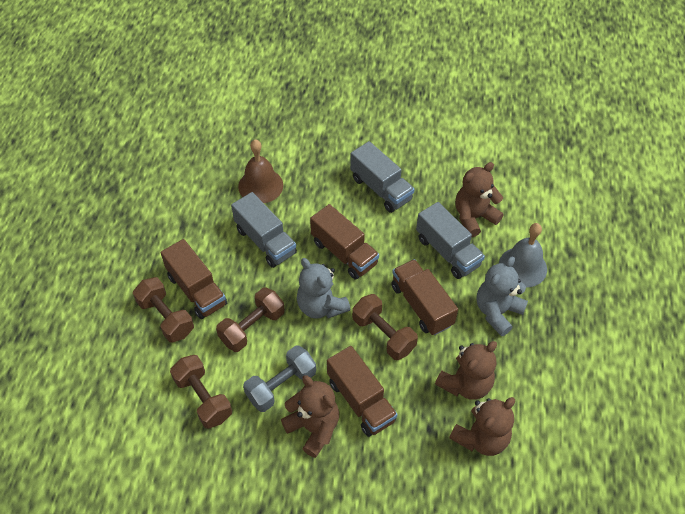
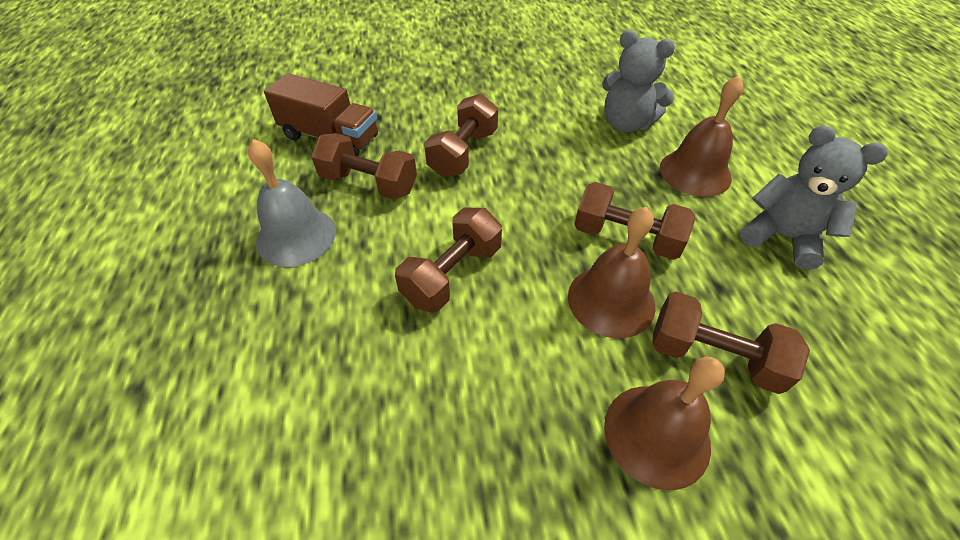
brown bell: [238,140,283,203] = 1 -> [568,207,655,338] [604,357,725,490] [660,75,743,197] = 3
brown dumbbell: [133,277,194,343] [170,355,232,429] [216,288,285,352] [352,294,418,360] = 4 -> [311,133,417,200] [395,207,502,313] [424,94,498,177] [574,182,695,260] [652,292,810,394] = 5
brown teddy bear: [281,375,339,458] [435,341,497,400] [449,397,515,456] [455,162,503,238] = 4 -> none = 0
brown truck: [160,239,227,319] [310,204,379,280] [327,346,398,437] [391,259,458,335] = 4 -> [264,73,378,156] = 1
grey dumbbell: [243,345,316,412] = 1 -> none = 0
grey truck: [231,192,297,268] [350,141,415,213] [416,202,485,279] = 3 -> none = 0

